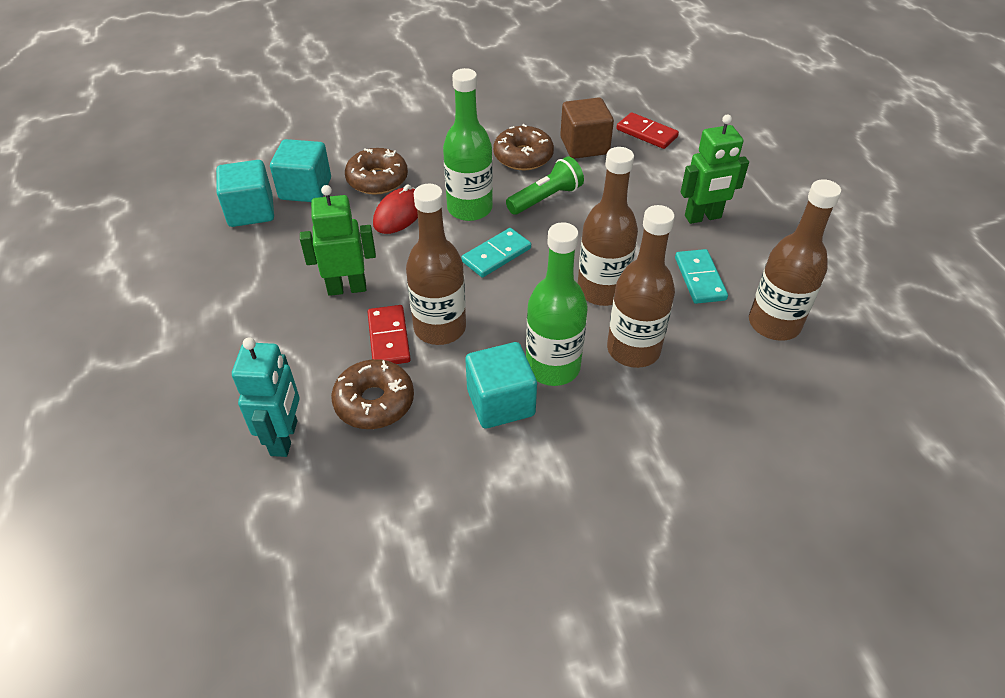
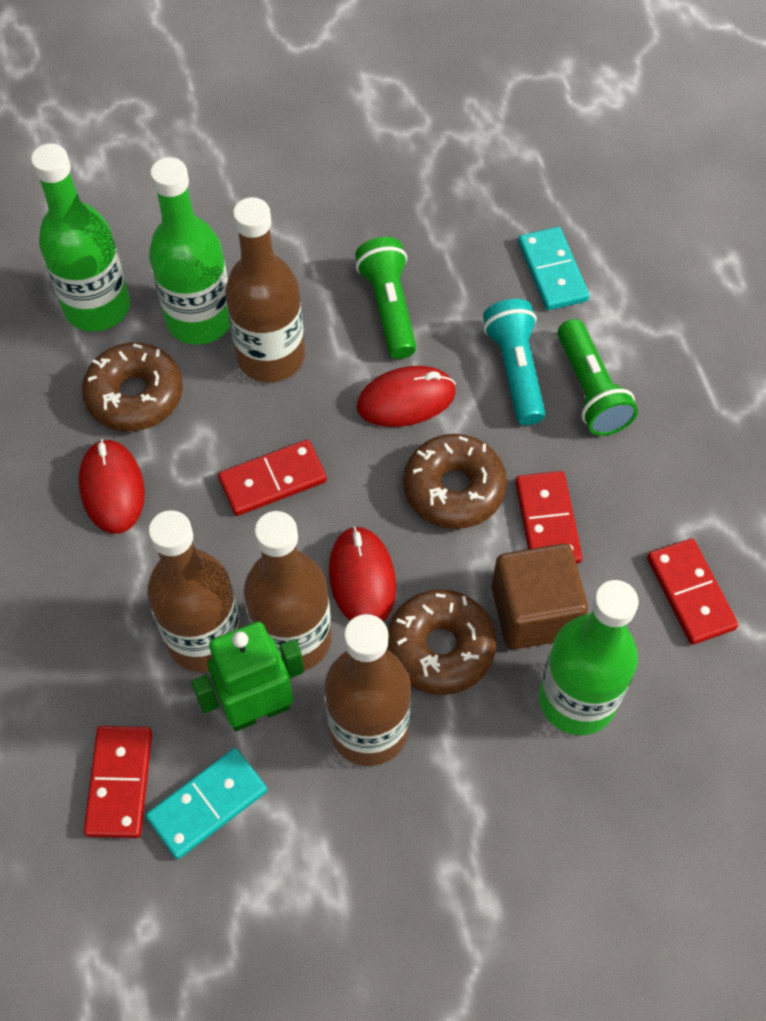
green bottle: [443,68,493,221] [526,222,588,386] = 2 -> [31,144,130,332] [149,157,230,345] [539,580,639,735] = 3
green flashlight: [506,156,584,215] = 1 -> [355,237,416,359] [558,319,638,436] = 2
green robot: [300,185,376,296] [681,114,749,224] = 2 -> [191,622,304,731] = 1
red domino: [368,305,411,364] [617,112,679,149] = 2 -> [84,726,152,838] [218,440,327,516] [515,471,582,564] [647,538,738,645] = 4
red mouse: [373,184,418,234] = 1 -> [79,439,145,534] [329,526,396,622] [357,366,456,427] = 3
turquoise cube: [216,160,274,227] [270,139,331,202] [465,342,537,428] = 3 -> none = 0
turquoise flashlight: none = 0 -> [483,299,545,425] = 1
turquoise robot: [232,337,300,457] = 1 -> none = 0

